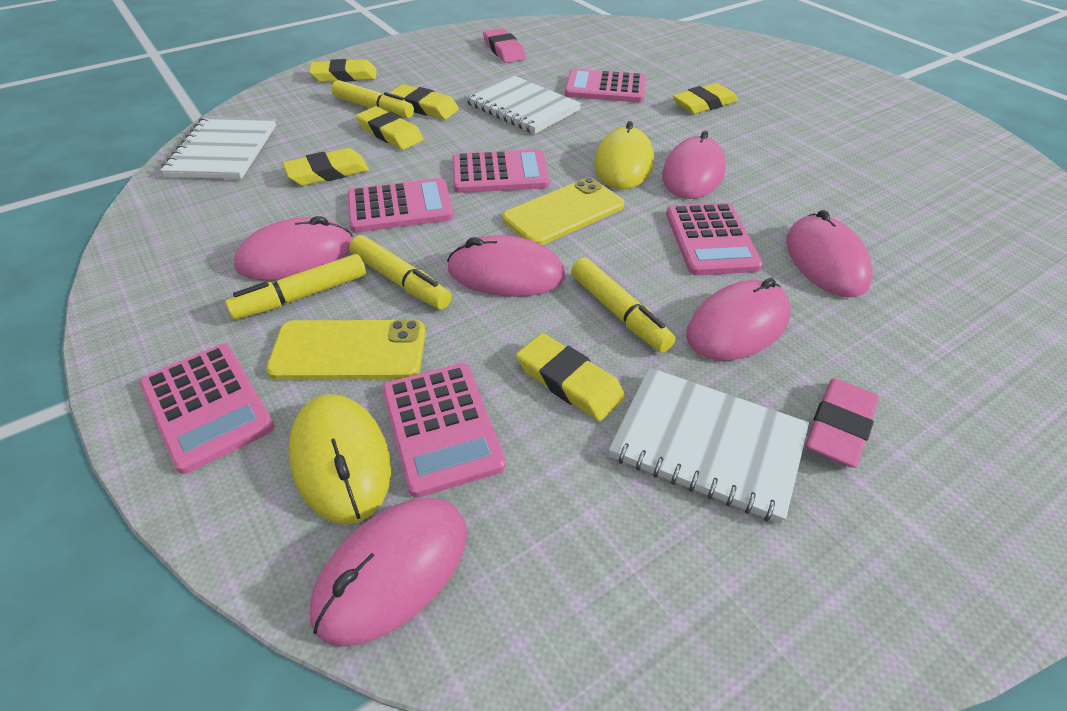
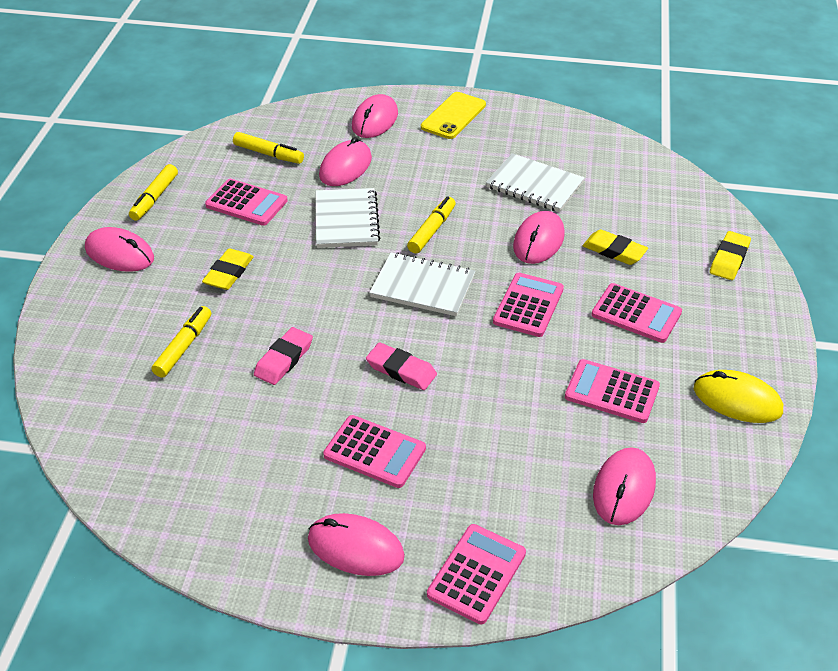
yellow eraser: [283,148,369,186] [309,59,377,82] [356,106,424,150] [390,84,459,120] [516,333,625,421] [673,83,738,114] = 6 -> [202,248,254,290] [583,229,648,265] [710,231,751,280] = 3
yellow mouse: [288,394,391,525] [594,121,654,189] = 2 -> [694,370,783,423] = 1
yellow phone: [266,320,426,380] [502,177,624,245] = 2 -> [421,92,486,139] = 1

